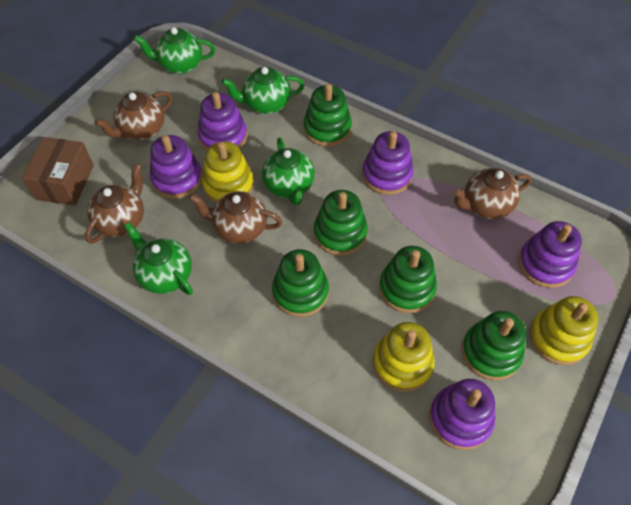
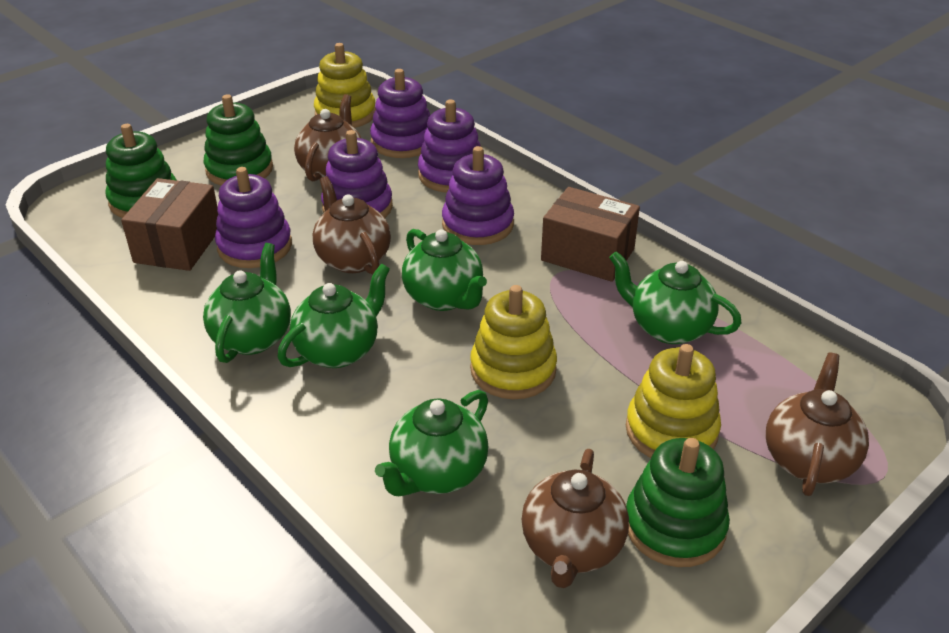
brown box: [22,137,94,206] = 1 -> [121,178,218,271] [541,187,640,282] = 2
green stacking toy: [272,249,329,317] [304,84,352,147] [314,190,368,256] [379,246,437,313] [462,311,526,380] = 5 -> [106,124,177,218] [204,94,273,185] [626,438,730,567] = 3
green teapot: [124,222,193,295] [134,27,215,74] [221,67,304,114] [262,137,315,205] = 4 -> [203,243,291,363] [278,263,390,368] [375,390,488,496] [402,229,487,311] [609,251,742,344] = 5

